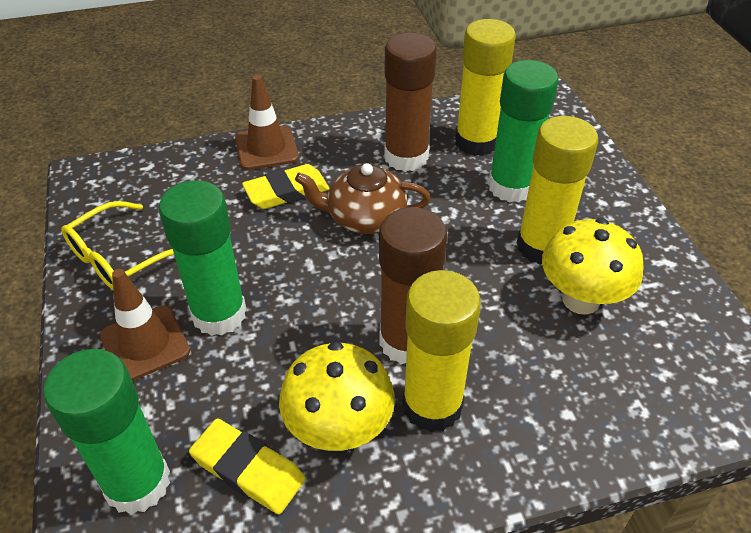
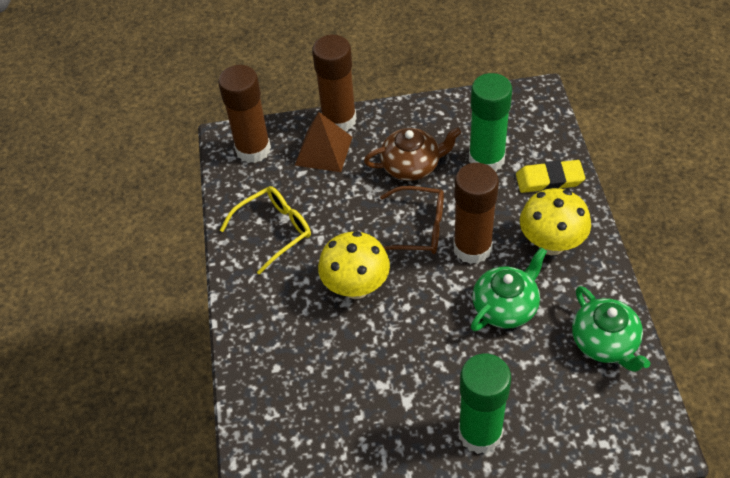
brown glasses: none = 0 -> [380,186,444,254] = 1
brown glue stick: [379,207,447,364] [384,33,437,172] = 2 -> [218,65,271,163] [312,35,357,132] [453,163,499,264] = 3
brown pyramid: none = 0 -> [295,112,352,172] = 1
brown traffic cone: [100,269,190,381] [235,75,299,170] = 2 -> none = 0
green glue stick: [43,349,170,515] [159,180,247,336] [488,60,559,202] = 3 -> [458,354,511,454] [469,73,512,172] = 2
green teapot: none = 0 -> [471,247,547,331] [572,286,650,372] = 2
yellow eraser: [189,418,306,514] [242,164,330,209] = 2 -> [516,160,585,193] = 1
yellow glue stick: [402,270,481,432] [455,19,516,156] [517,116,598,265] = 3 -> none = 0

